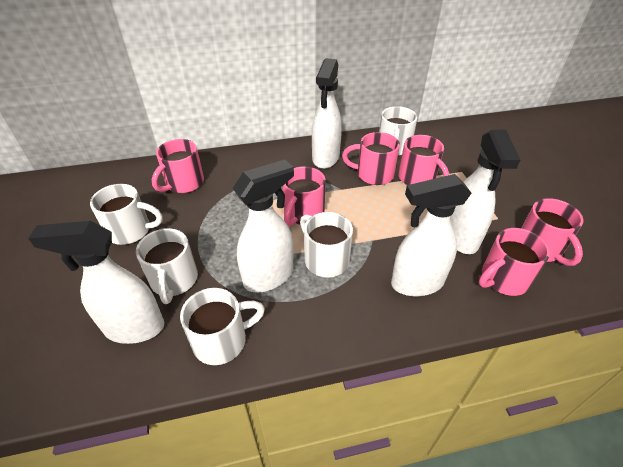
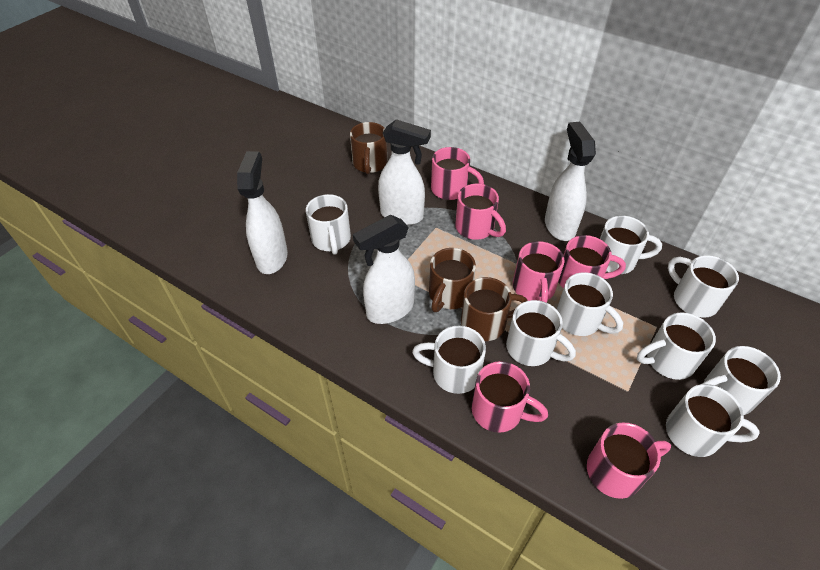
brown mug: none = 0 -> [350,122,388,174] [429,248,476,312] [461,277,528,341] = 3
white mug: [90,184,163,245] [136,228,198,304] [180,288,265,365] [300,212,353,278] [379,106,418,156] = 5 -> [306,194,351,255] [412,326,486,394] [506,300,576,366] [557,272,623,336] [600,216,662,274] [637,312,716,380] [666,384,760,457] [668,255,739,318] [702,346,781,415] = 9
white spray bottle: [28,221,164,344] [233,160,294,293] [312,58,342,169] [391,174,472,296] [450,130,520,254] = 5 -> [237,151,288,274] [353,215,415,324] [378,119,431,225] [545,122,596,241] = 4

